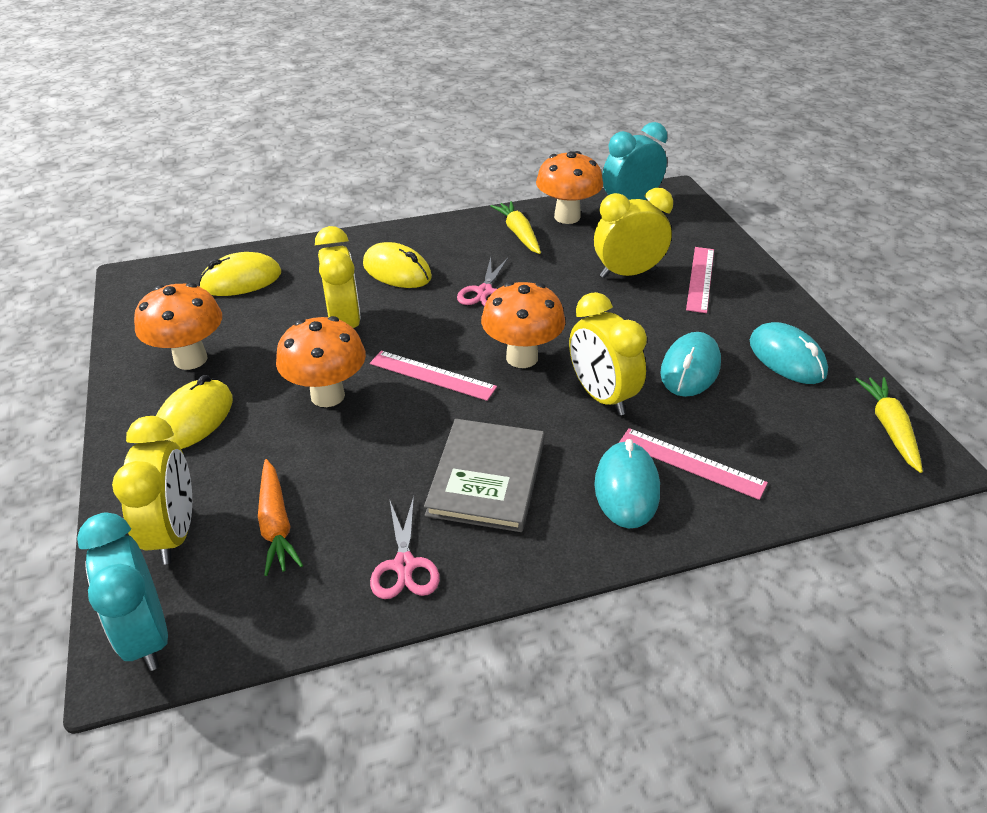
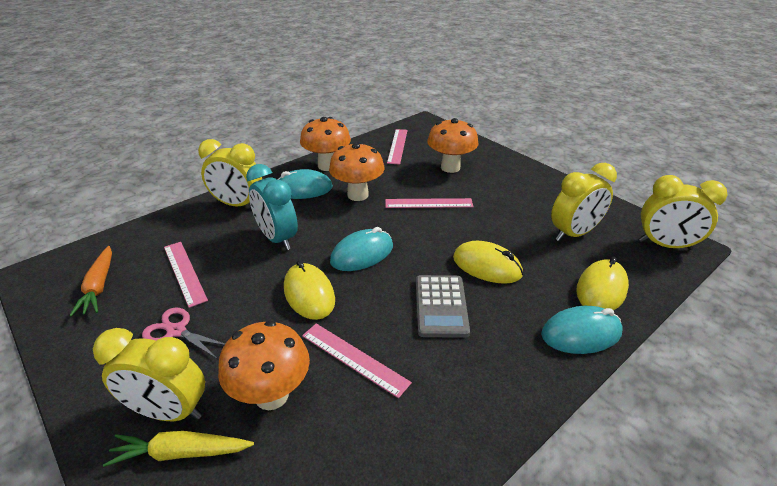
grey book: [424,419,544,532] = 1 -> none = 0
grey calculator: none = 0 -> [416,275,470,338] = 1
pink ruler: [370,351,497,401] [619,428,768,500] [686,247,714,313] = 3 -> [164,242,208,308] [302,323,412,398] [385,198,474,208] [387,129,408,164] = 4
pink scissors: [370,496,440,599] [457,257,508,306] = 2 -> [142,308,225,359] = 1
turquoise clock: [77,512,168,671] [602,122,667,200] = 2 -> [246,164,298,250] = 1
yellow carrot: [490,201,541,254] [855,377,923,473] = 2 -> [103,431,254,467] = 1

